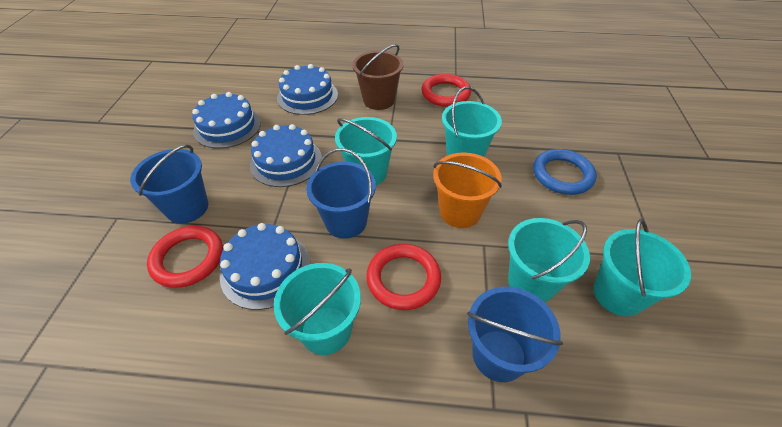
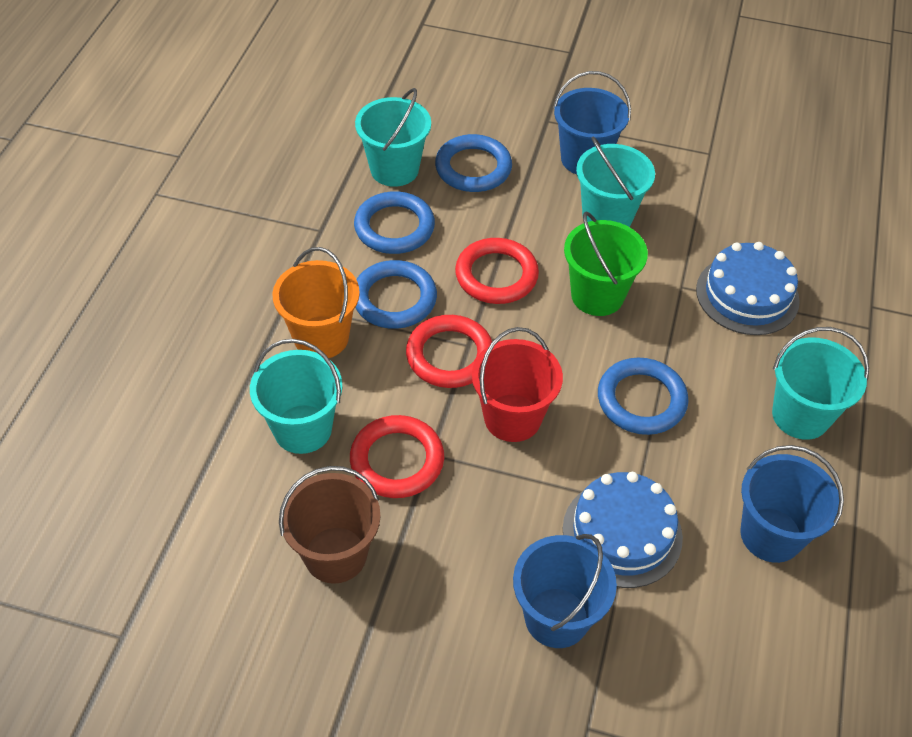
blue cake: [192,92,261,149] [220,223,310,310] [250,124,322,187] [277,64,338,115] = 4 -> [563,472,683,588] [696,242,800,335] = 2
blue ring: [533,149,597,195] = 1 -> [354,191,435,254] [355,260,437,329] [435,134,512,192] [598,358,688,435] = 4
green bucket: none = 0 -> [564,212,648,316] = 1
red bucket: none = 0 -> [472,327,563,442] = 1
turquoise bucket: [274,263,361,355] [335,117,397,185] [442,86,502,157] [508,218,590,302] [593,219,691,316] = 5 -> [250,339,342,454] [355,88,431,187] [576,137,655,227] [772,327,869,440] = 4

